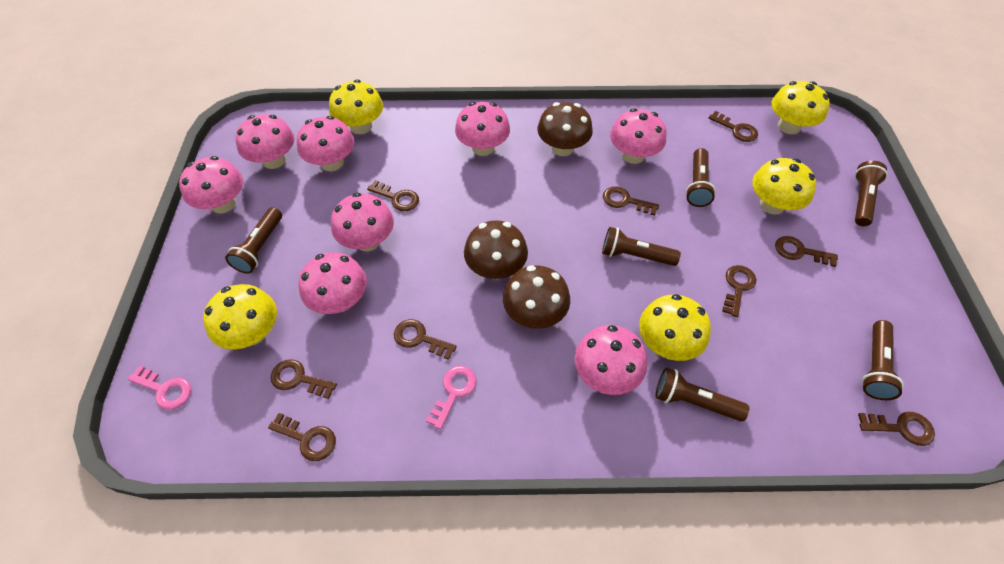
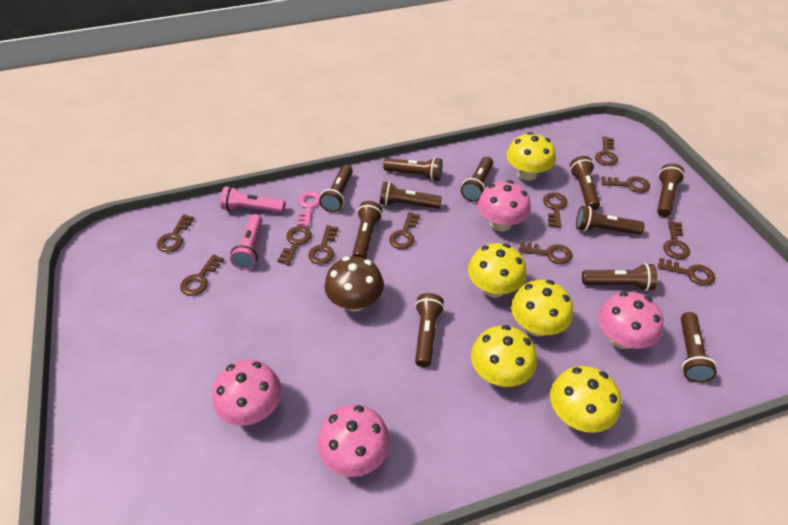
brown flashlight: [225,207,282,274] [602,227,681,266] [656,368,749,421] [686,148,716,207] [855,161,888,226] [862,320,904,400] = 6 -> [319,165,353,212] [352,201,382,258] [380,182,442,209] [383,157,442,181] [415,293,444,367] [461,157,493,202] [570,156,600,210] [576,206,645,235] [582,263,657,291] [657,163,685,217] [681,312,717,383] = 11
brown key: [268,413,336,461] [271,359,337,399] [367,180,419,211] [394,319,457,360] [603,186,659,216] [709,111,758,142] [722,265,756,317] [775,236,838,267] [858,412,935,446] = 9 -> [157,215,194,252] [180,254,224,296] [277,226,312,265] [308,225,338,265] [389,212,420,249] [519,241,573,264] [543,192,567,228] [595,137,618,166] [601,176,650,193] [658,258,715,286] [663,221,690,259] = 11
brown mushroom: [464,220,528,279] [503,265,570,329] [537,102,593,156] = 3 -> [324,256,384,312] = 1
pink flashlight: none = 0 -> [220,186,285,213] [230,214,262,270] = 2
pink key: [128,366,191,409] [426,366,476,430] = 2 -> [297,191,320,226] = 1
pink mushroom: [179,156,243,213] [235,114,295,169] [297,116,354,171] [299,252,367,314] [331,193,394,252] [455,102,510,156] [575,325,647,395] [610,108,666,164] = 8 -> [212,360,282,426] [318,404,390,477] [478,180,531,231] [598,292,663,349] = 4

